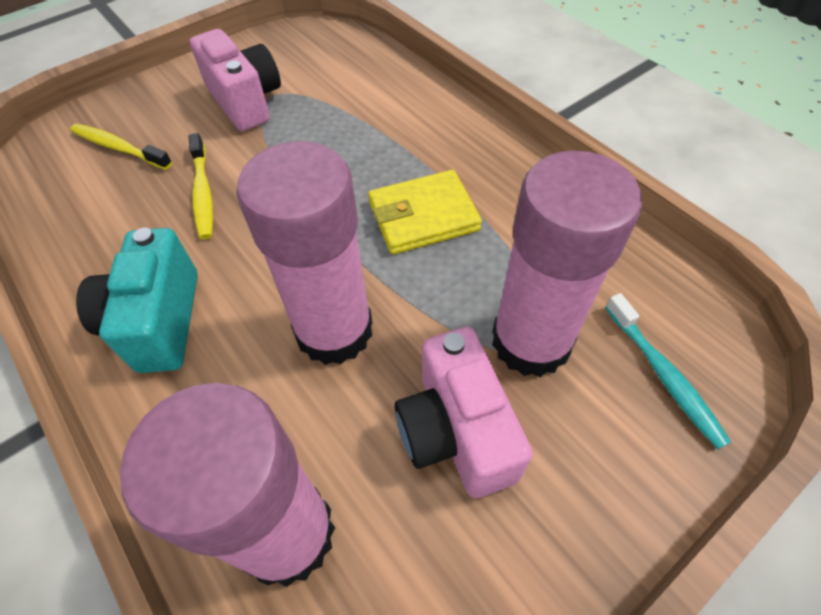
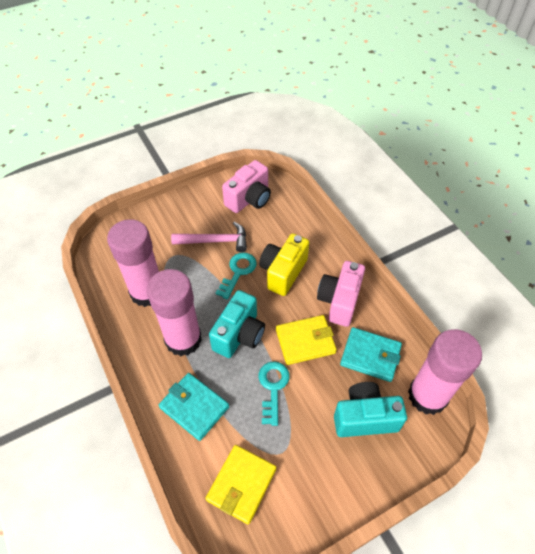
pink hammer: none = 0 -> [171,222,247,252] = 1
turquoise camera: [76,228,198,373] = 1 -> [209,290,265,358] [334,382,407,437] = 2
turquoise key: none = 0 -> [216,252,257,299] [259,361,290,426] = 2
turquoise toothbrush: [605,293,731,449] = 1 -> none = 0
turquoise wallet: none = 0 -> [159,373,229,441] [340,327,402,382] = 2
yellow camera: none = 0 -> [259,233,309,296] = 1
yellow toothbrush: [70,124,172,170] [189,133,213,239] = 2 -> none = 0
yellow wallet: [368,170,482,254] = 1 -> [206,445,276,524] [276,315,337,365] = 2

